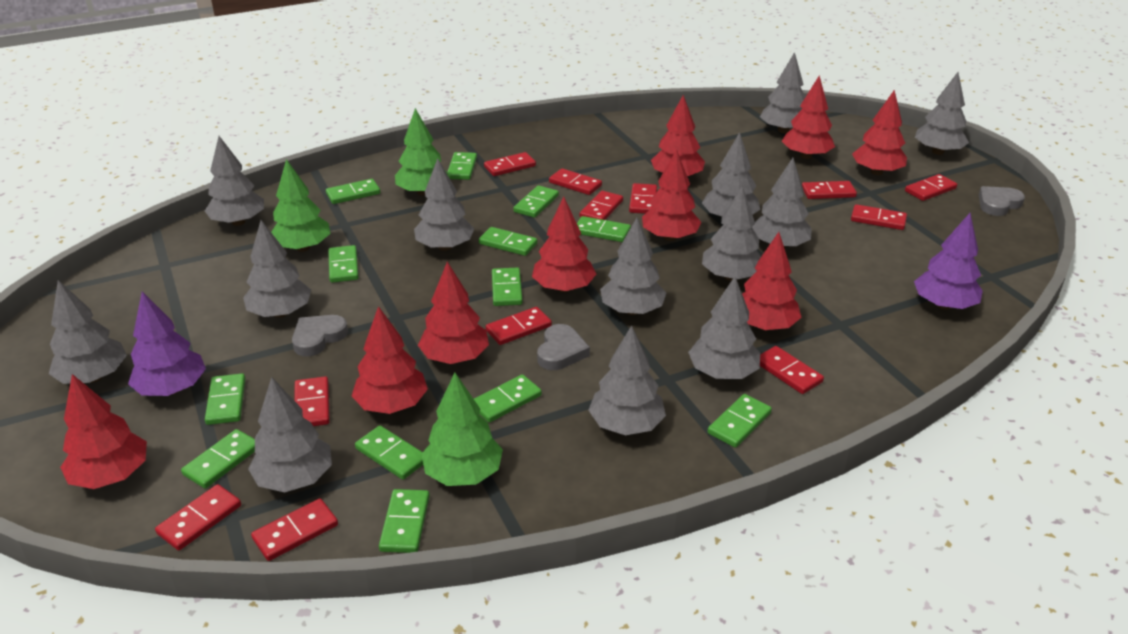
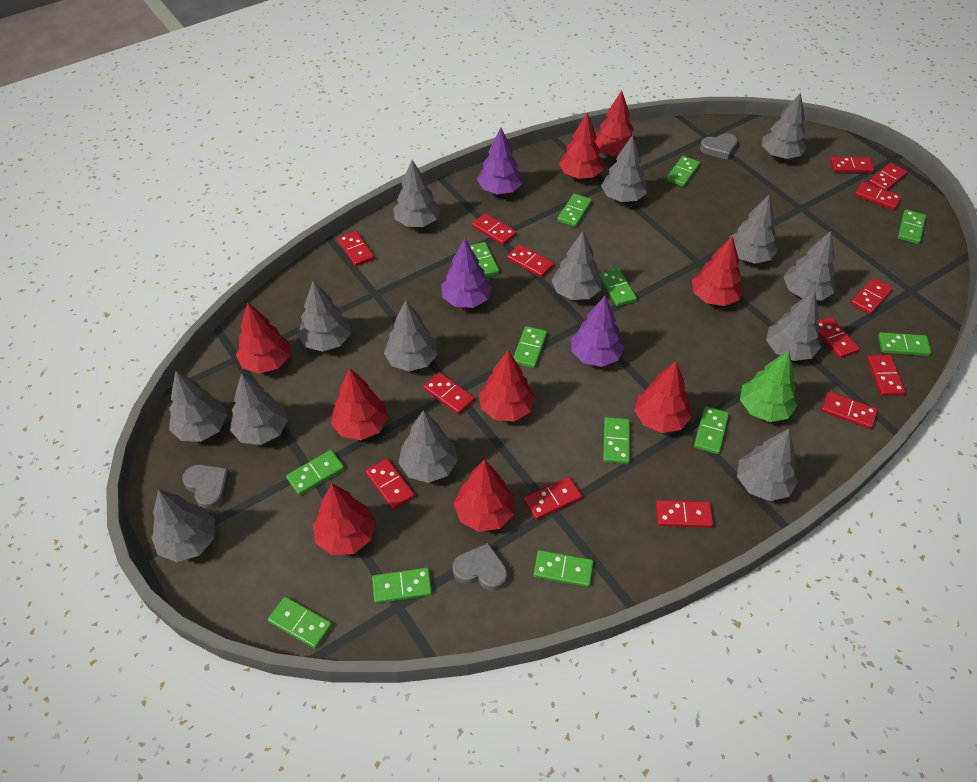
green tree: [271,159,330,252] [395,108,450,196] [421,373,503,486] = 3 -> [740,350,797,422] = 1
grey tree: [49,280,127,384] [205,136,264,226] [243,220,311,318] [248,377,332,492] [414,158,475,251] [588,325,666,435] [600,218,666,315] [688,277,760,379] [702,132,760,216] [702,186,761,281] [752,158,812,248] [760,52,805,133] [915,72,969,155] = 13 -> [151,489,215,562] [169,371,227,442] [230,373,288,445] [297,281,351,352] [384,300,438,371] [393,160,440,227] [398,410,458,483] [552,231,602,300] [601,135,647,202] [729,194,778,264] [737,429,798,501] [762,93,806,159] [766,290,821,361] [783,231,836,300] = 14
purple tree: [128,291,206,396] [914,213,983,310] = 2 -> [441,238,492,308] [477,128,522,194] [571,296,625,367] = 3
red domino: [155,484,241,551] [251,498,338,561] [294,376,330,426] [484,152,536,176] [486,307,552,345] [549,168,602,195] [579,191,623,220] [629,183,657,214] [760,346,824,394] [802,181,857,199] [851,204,907,230] [905,174,957,201] = 12 -> [338,231,375,266] [366,458,415,510] [423,372,475,414] [472,213,517,245] [507,244,554,278] [523,477,582,520] [656,500,713,528] [817,317,860,358] [821,392,878,429] [830,157,874,173] [851,277,893,315] [855,182,902,210] [867,355,906,396] [868,163,907,190] = 14

